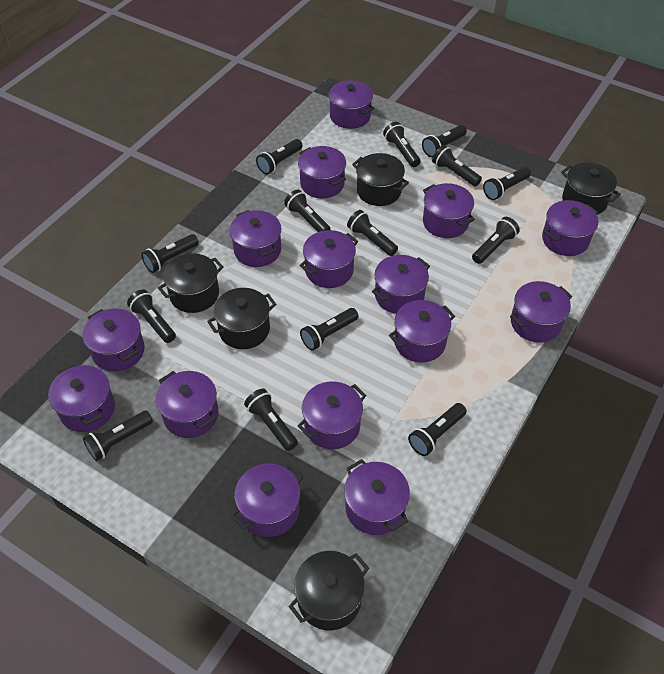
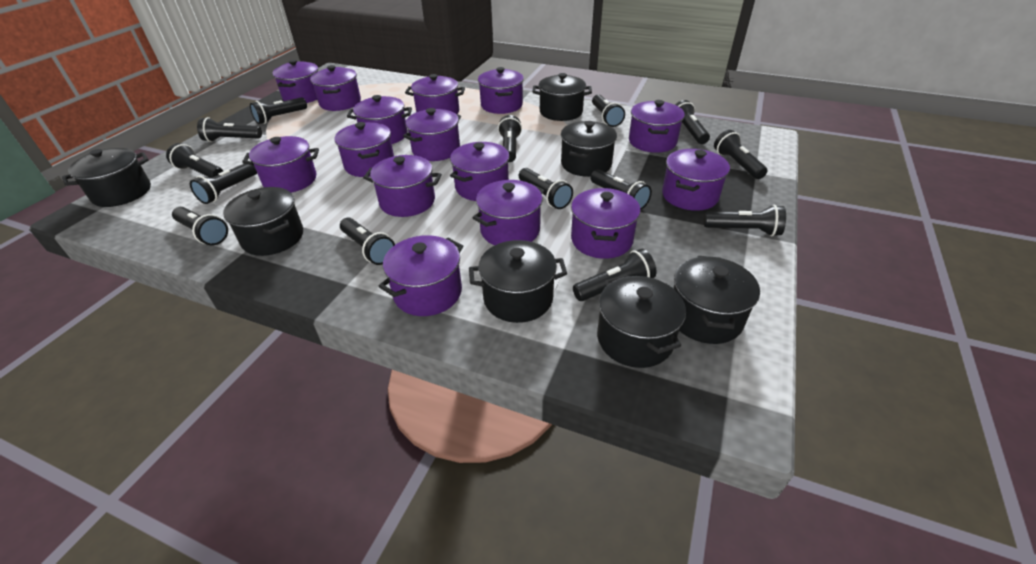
black pot: [158,253,224,313] [207,288,276,349] [289,551,369,630] [352,153,409,206] [561,162,621,215] = 5 -> [62,148,151,207] [223,187,303,256] [469,240,567,323] [532,73,592,121] [561,121,617,177] [597,275,686,368] [674,256,760,344] = 7

